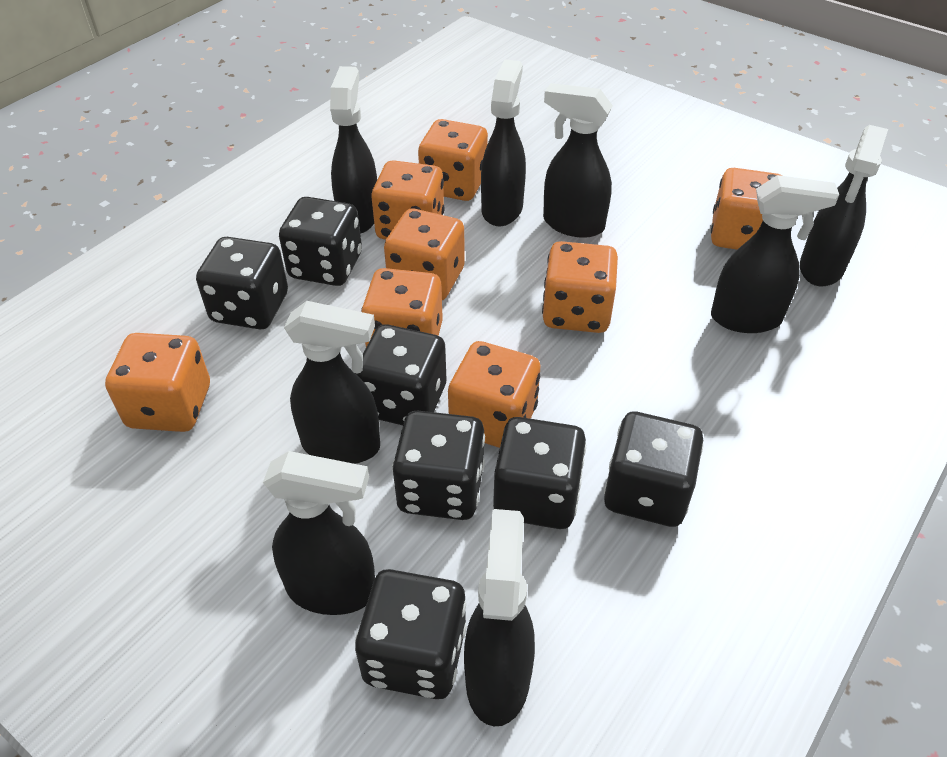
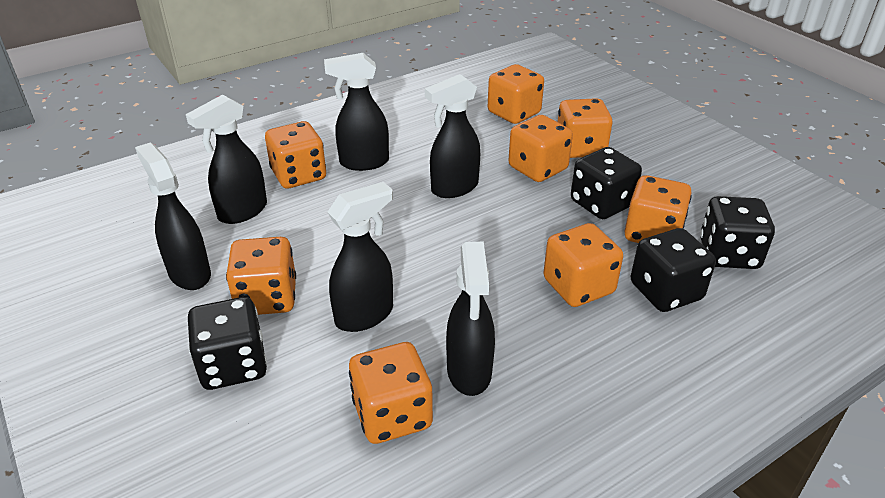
black dice: [196,237,288,329] [279,197,362,286] [355,324,446,425] [355,569,467,699] [392,411,485,520] [493,417,586,529] [604,411,704,527] = 7 -> [188,297,267,390] [571,147,642,219] [631,228,716,312] [700,196,775,269] = 4
black spray bottle: [263,451,375,615] [284,301,380,464] [330,66,377,234] [464,509,535,726] [481,59,526,226] [543,83,613,238] [711,175,839,333] [800,125,888,286] = 8 -> [135,142,211,290] [186,94,267,224] [324,53,389,171] [328,182,393,332] [425,74,480,198] [446,241,495,396] = 6

